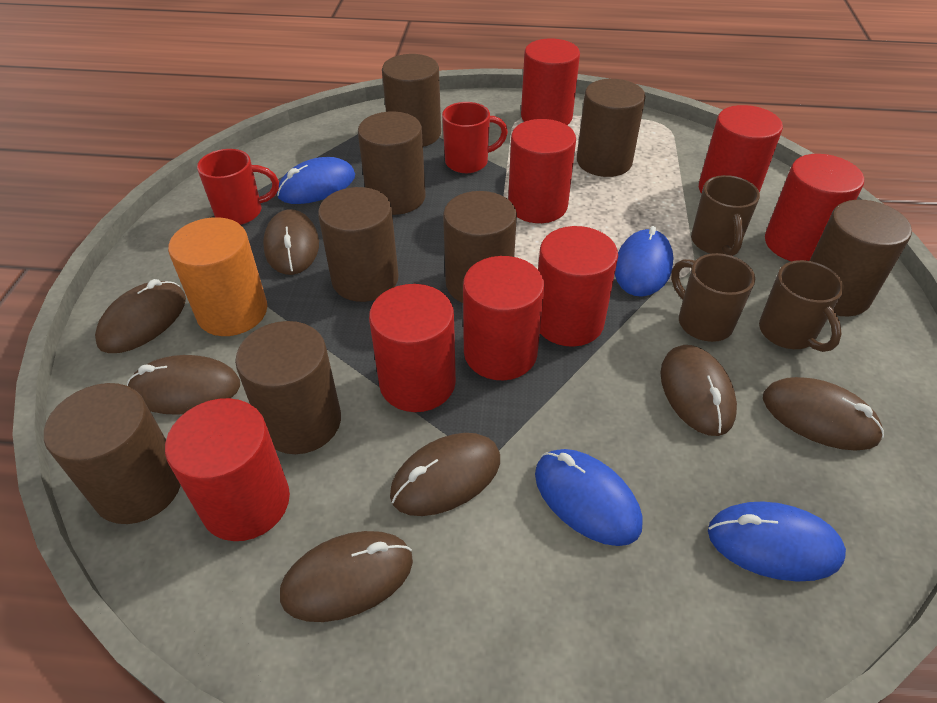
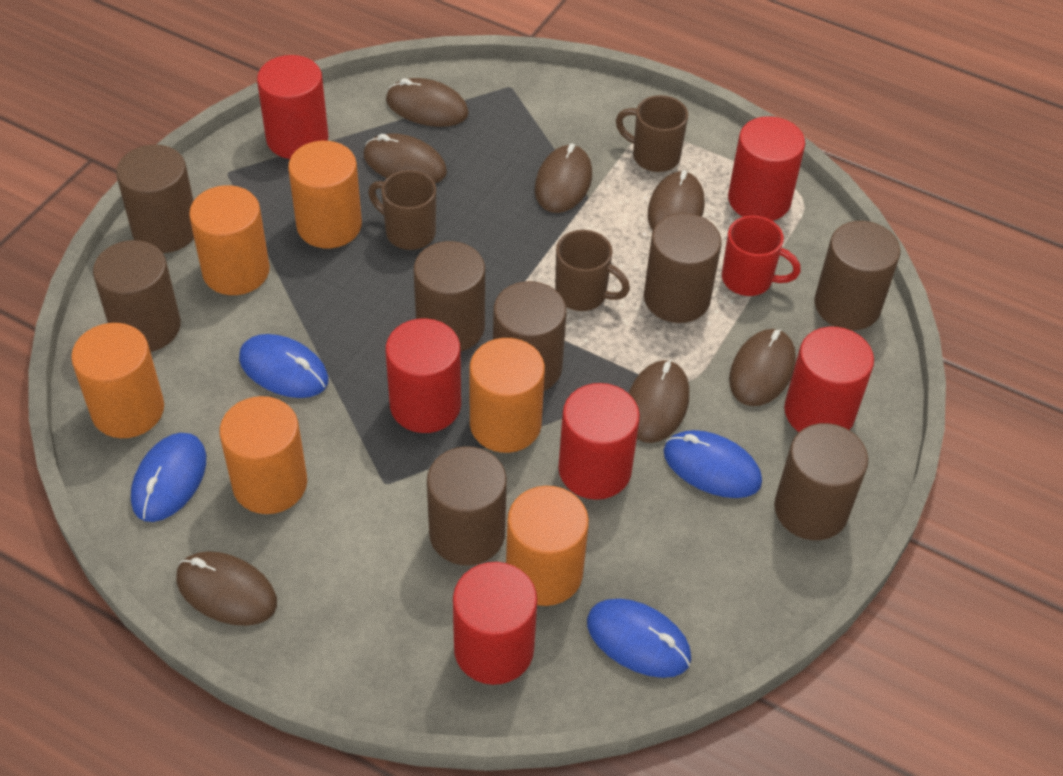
orange cylinder: [168,217,267,336] = 1 -> [71,323,164,438] [189,185,270,295] [220,396,307,514] [288,141,362,248] [469,338,545,453] [506,486,589,606] = 6
red cylinder: [165,398,290,541] [369,284,456,412] [463,256,544,380] [508,119,576,223] [521,38,580,125] [538,226,618,347] [699,105,783,194] [765,154,864,261] = 8 -> [257,55,328,159] [386,318,461,433] [453,562,537,685] [558,383,640,500] [728,116,805,221] [784,327,874,432] = 6
red mug: [197,149,279,225] [442,102,508,173] = 2 -> [722,215,801,296] = 1

